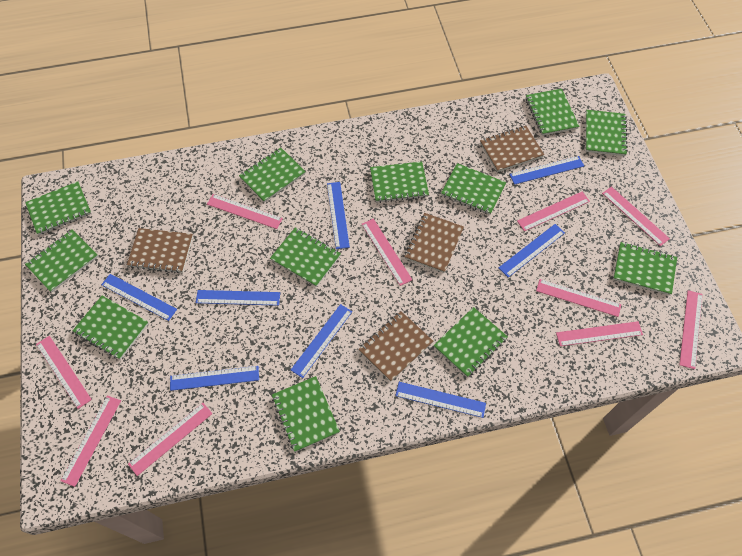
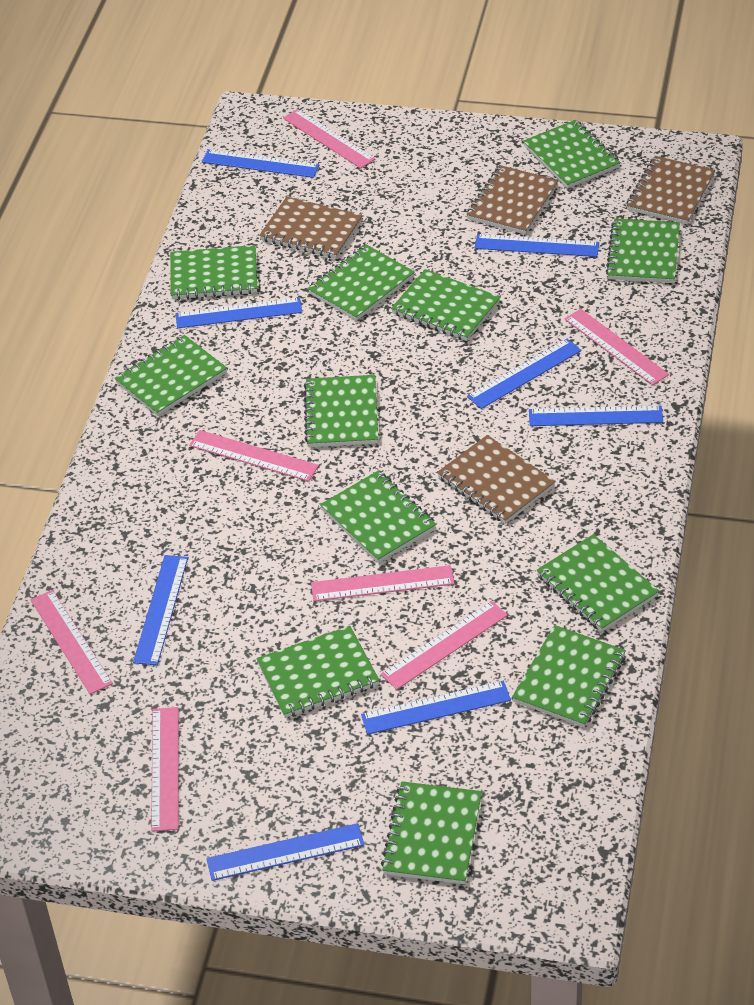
pink ruler: [36,336,92,409] [61,395,121,487] [128,403,213,476] [207,194,283,229] [362,218,413,286] [517,191,590,231] [536,279,621,317] [556,321,643,346] [602,186,670,246] [679,290,703,369] = 10 -> [31,590,113,694] [151,707,178,832] [189,430,319,482] [283,109,375,169] [311,565,454,601] [381,601,508,690] [565,309,669,385] = 7

